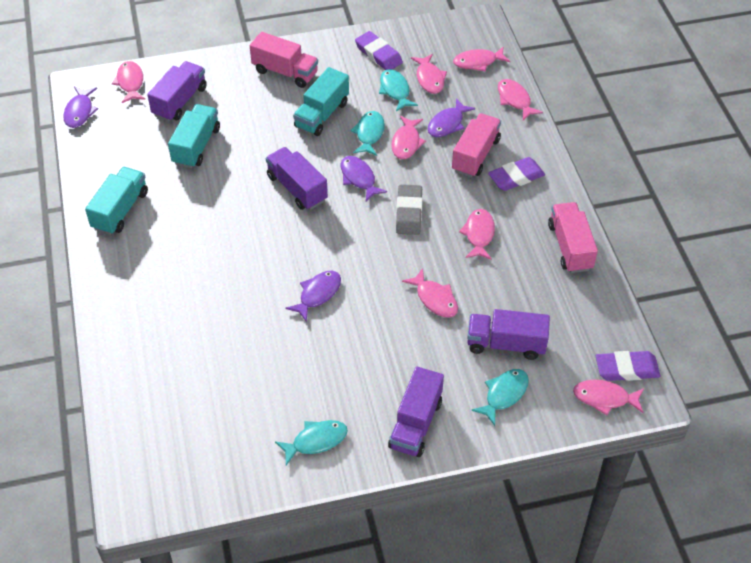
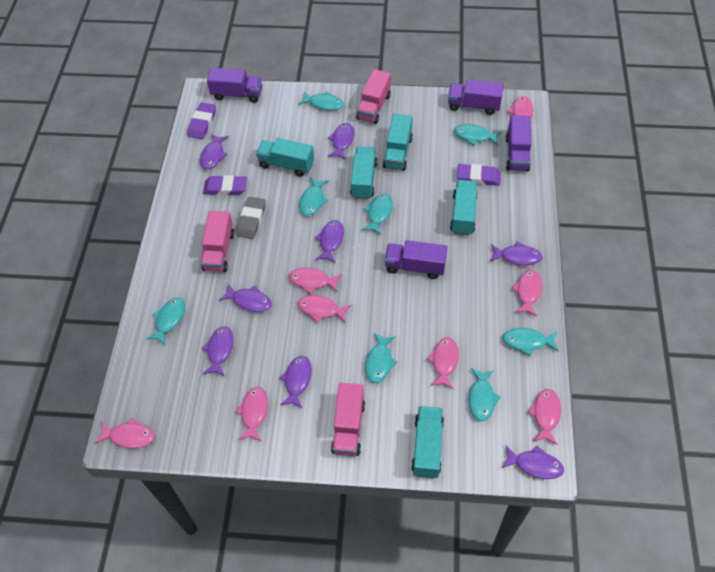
purple fish: [63,86,98,128] [285,271,341,322] [341,156,387,201] [428,98,475,137] = 4 -> [200,134,229,169] [202,326,234,376] [219,283,272,312] [279,356,312,409] [315,220,344,263] [328,123,355,159] [490,241,543,265] [502,446,564,479] = 8
turquoise fish: [275,420,348,465] [350,111,385,156] [379,69,418,111] [471,369,529,426] = 4 -> [146,298,185,346] [298,91,344,110] [299,177,329,216] [362,194,393,235] [365,333,397,383] [454,124,501,146] [469,368,501,421] [503,328,558,356] = 8
turquoise truck: [85,167,148,235] [168,104,220,168] [293,67,349,136] = 3 -> [256,138,314,177] [350,147,378,200] [383,114,413,171] [411,406,444,478] [450,180,478,236] = 5

